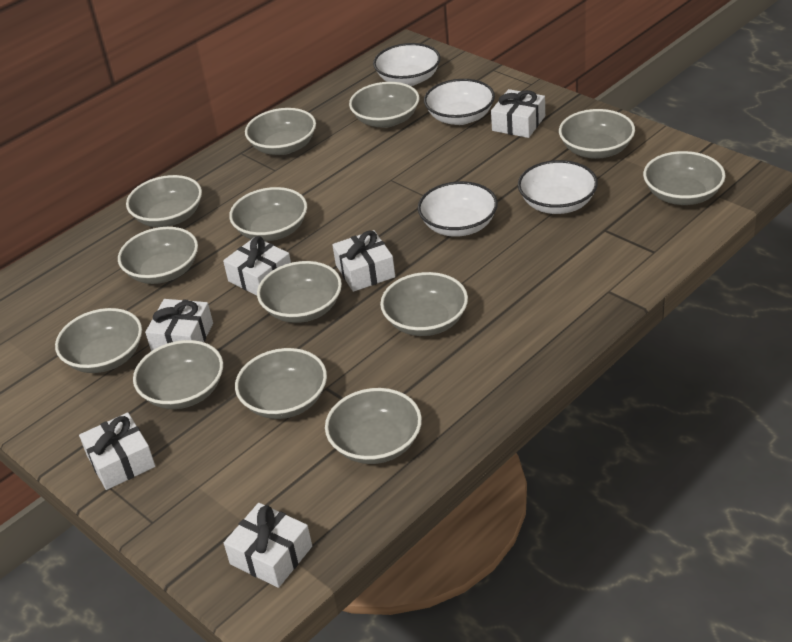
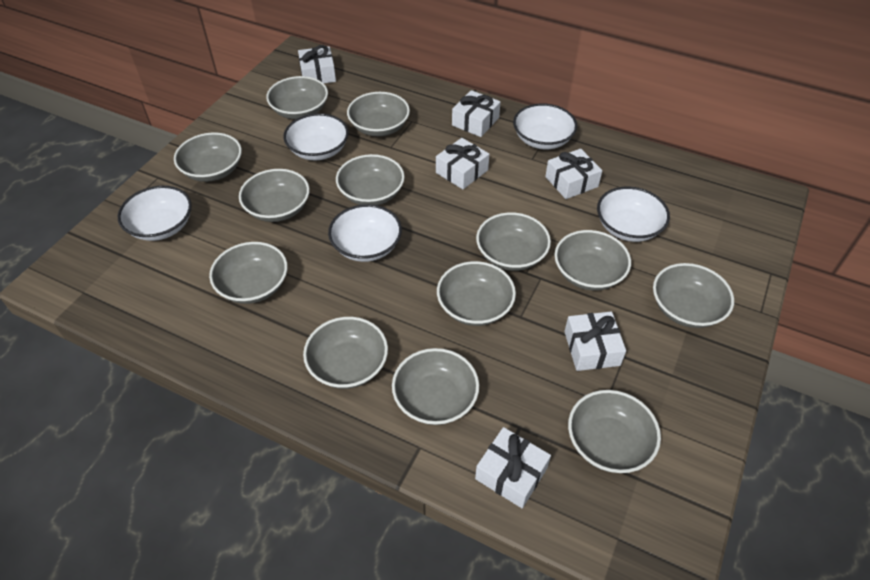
white bowl: [373,43,441,86] [418,181,498,237] [424,79,495,125] [518,160,598,214] = 4 -> [118,186,192,241] [283,113,349,160] [328,204,402,262] [513,103,577,149] [597,186,670,242] = 5

